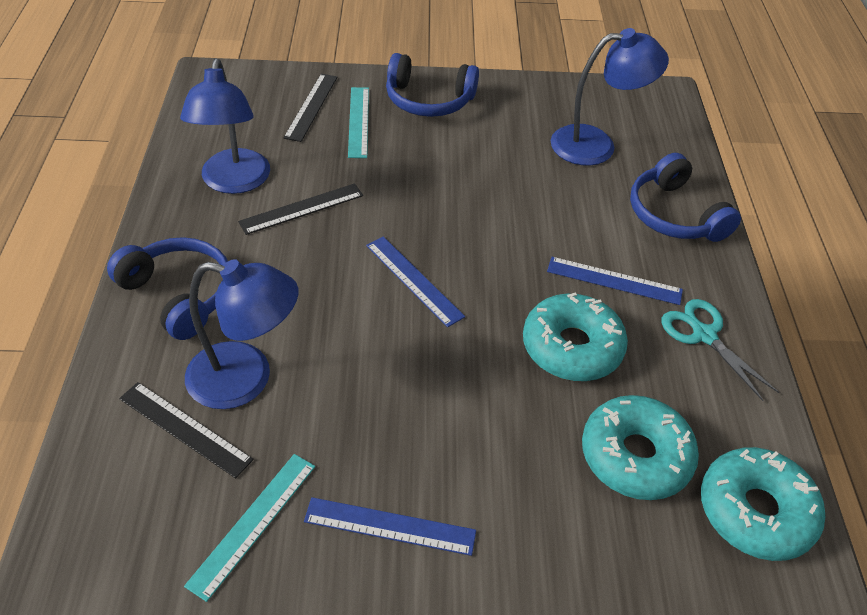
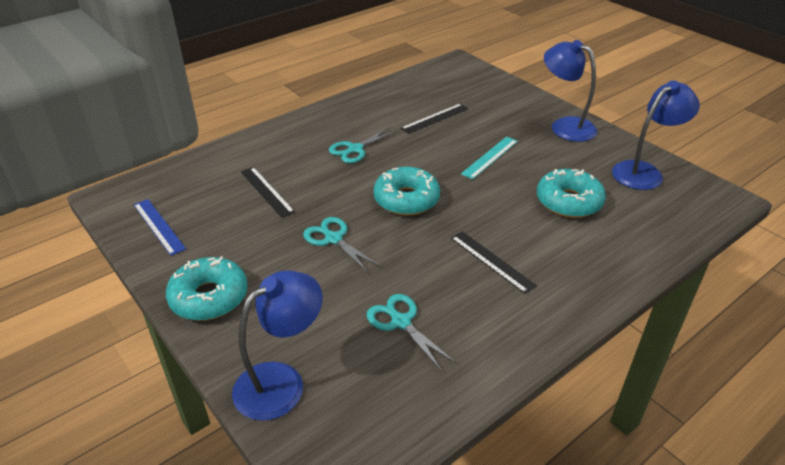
blue headphones: [107,237,228,340] [386,53,479,117] [630,153,741,242] = 3 -> none = 0
blue ruler: [304,497,476,556] [366,236,465,327] [547,257,683,305] = 3 -> [134,199,186,256] = 1
turquoise ruler: [184,454,315,602] [348,87,369,158] = 2 -> [461,137,518,179] = 1
turquoise scissors: [662,299,779,401] = 1 -> [303,217,381,274] [329,127,398,163] [366,294,456,371] = 3

